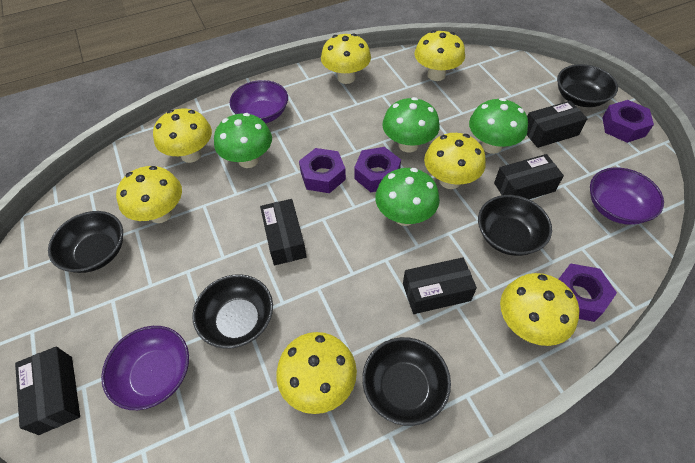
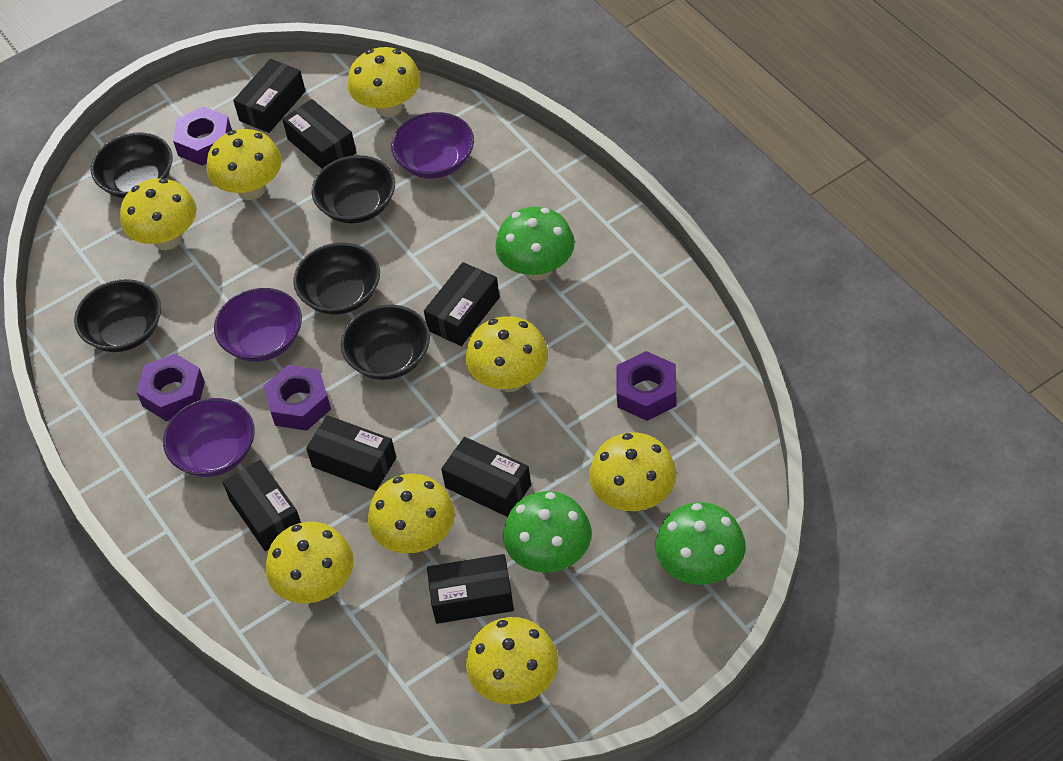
black box: [15,347,80,435] [260,199,307,265] [403,257,477,314] [494,154,564,199] [527,101,588,148] = 5 -> [223,460,301,551] [233,59,305,133] [282,99,356,169] [306,415,396,491] [424,262,500,346] [427,554,514,624] [441,437,531,517] = 7
green mushroom: [214,113,272,168] [375,168,440,226] [382,97,440,153] [469,98,528,154] = 4 -> [495,207,575,281] [503,491,592,573] [656,502,746,585] = 3
yellow mushroom: [116,166,182,223] [153,108,212,163] [276,332,357,414] [321,33,371,84] [415,30,465,81] [424,133,486,189] [500,273,579,346] = 7 -> [120,178,197,250] [207,129,282,200] [266,522,354,603] [348,47,421,117] [368,474,455,554] [465,316,548,392] [466,617,558,704] [589,432,676,511] = 8

